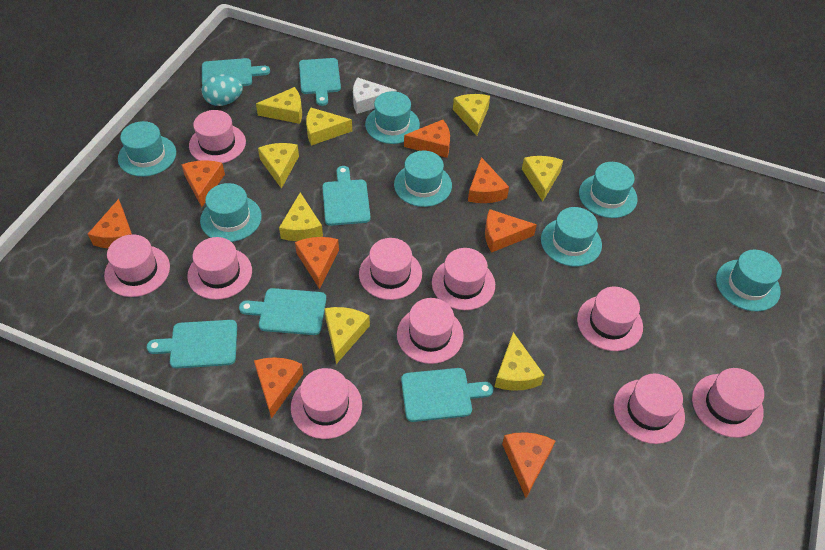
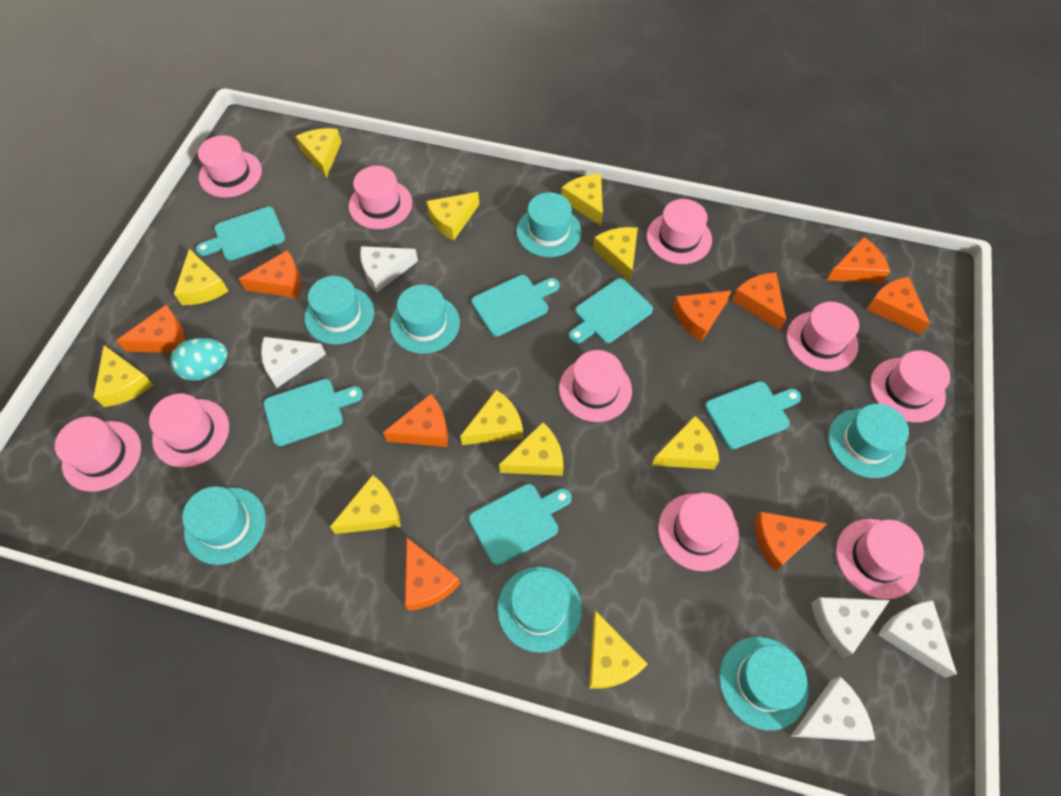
orange cheese: [88,199,132,248] [181,160,225,207] [254,357,304,419] [295,237,339,289] [404,120,450,158] [468,157,509,203] [485,209,537,252] [502,432,555,498] = 8 -> [116,305,185,353] [239,250,301,298] [383,394,448,447] [405,538,460,611] [673,291,731,342] [732,273,786,331] [754,512,828,571] [827,237,890,283] [867,277,930,334] = 9
white cheese: [353,77,397,114] = 1 -> [261,337,326,388] [360,246,418,293] [790,677,875,741] [811,597,890,658] [878,600,957,678] = 5
yellow cheese: [256,87,302,124] [258,143,299,189] [279,193,323,241] [306,108,352,146] [324,307,370,364] [453,94,490,136] [494,332,544,391] [522,156,563,202] = 8 -> [93,345,153,407] [174,249,228,305] [295,128,341,178] [330,475,401,534] [426,192,479,241] [460,390,523,445] [499,422,564,476] [561,174,603,226] [589,611,648,689] [593,227,638,282] [652,416,719,469] = 11

